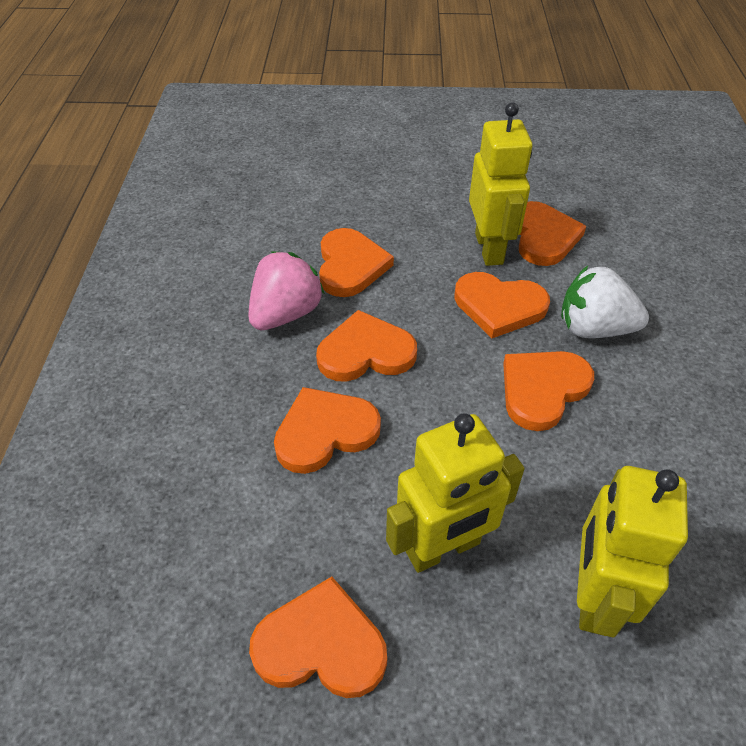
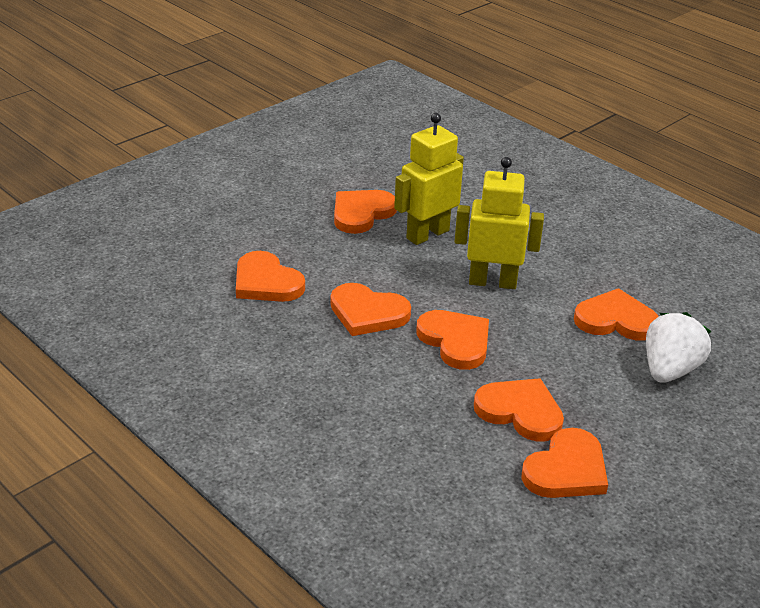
pink strawberry: [248,251,325,330] = 1 -> none = 0
yellow robot: [386,413,525,573] [469,102,532,266] [577,466,688,637] = 3 -> [394,113,464,245] [455,157,544,289] = 2

